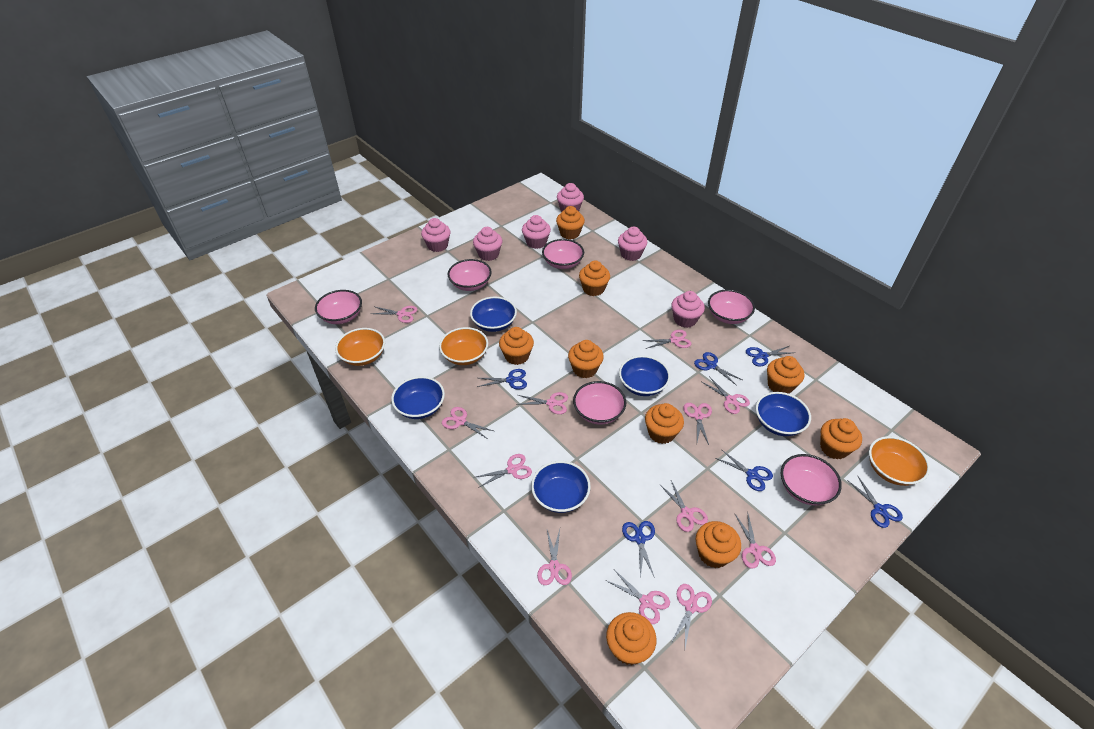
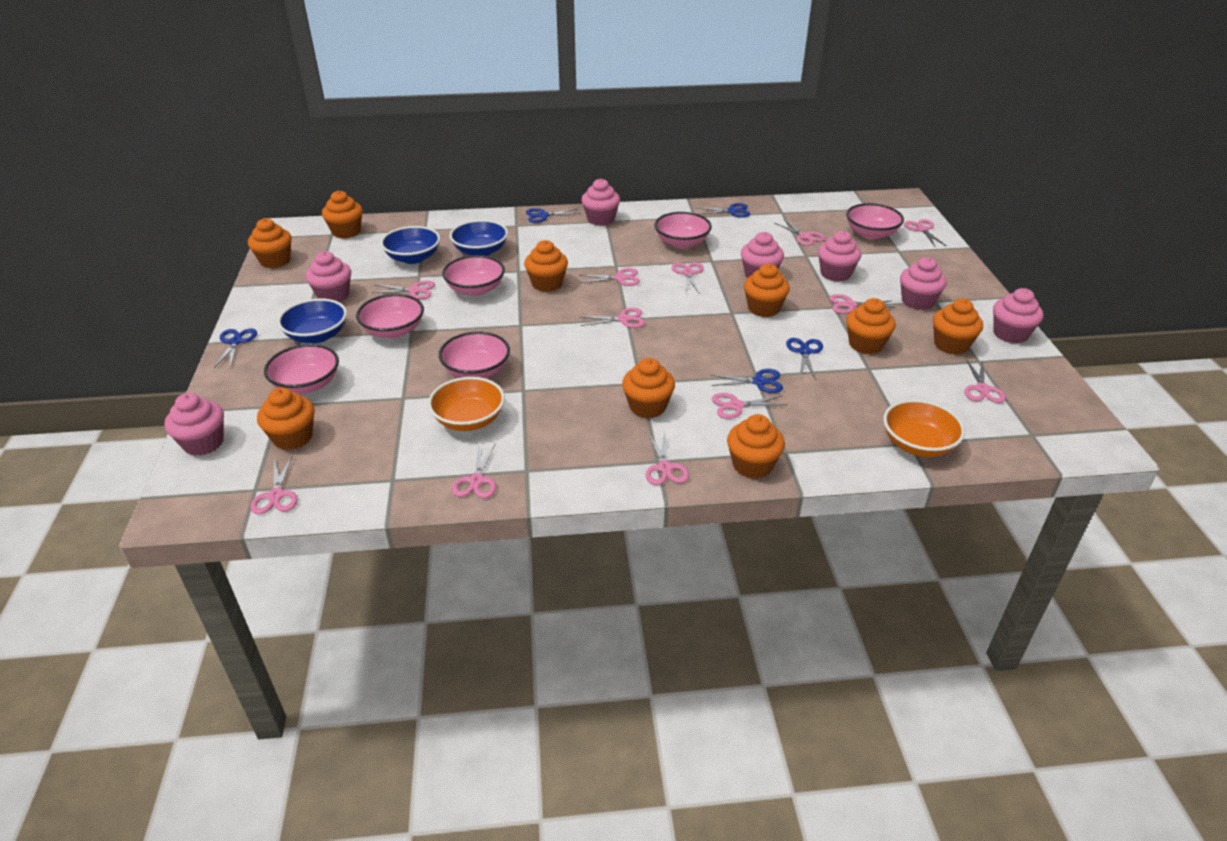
blue bowl: [391,376,445,419] [470,297,517,332] [531,461,591,513] [619,355,670,396] [756,392,811,436] = 5 -> [277,298,347,343] [380,226,440,264] [450,220,508,256] = 3
blue scissors: [477,369,527,390] [622,521,655,579] [694,352,742,386] [716,449,773,491] [746,346,793,366] [847,475,903,528] = 6 -> [214,329,257,368] [526,208,581,223] [696,203,750,218] [711,369,783,393] [786,338,823,380] = 5
orange bowl: [335,328,385,366] [439,327,488,365] [869,436,930,486] = 3 -> [428,377,505,431] [883,399,965,457] = 2
pink cupcake: [421,218,451,252] [473,227,502,261] [522,215,551,249] [557,183,584,212] [618,227,647,261] [672,291,705,328] = 6 -> [164,393,224,456] [305,251,351,302] [581,178,620,226] [741,232,784,278] [818,231,861,282] [900,257,947,310] [993,288,1044,343] = 7

